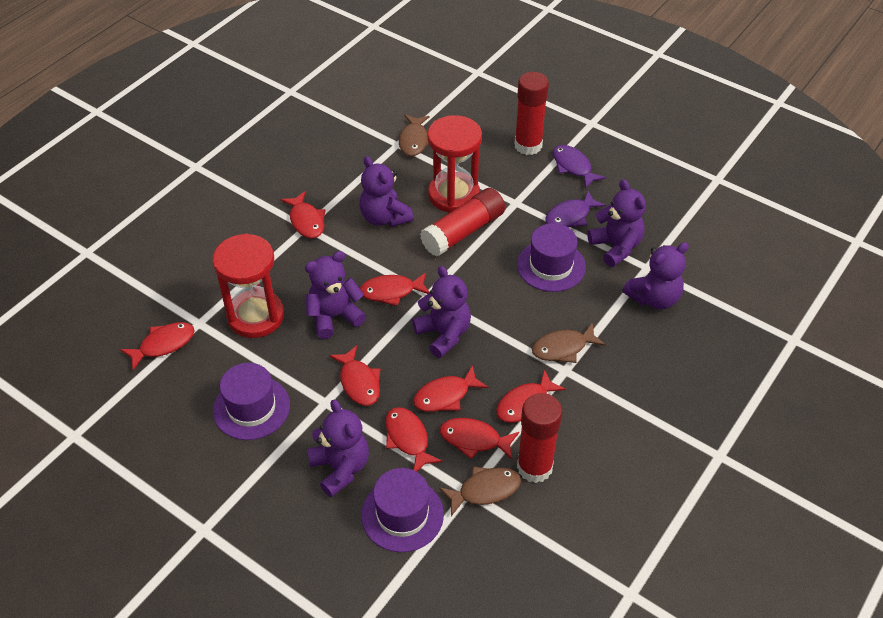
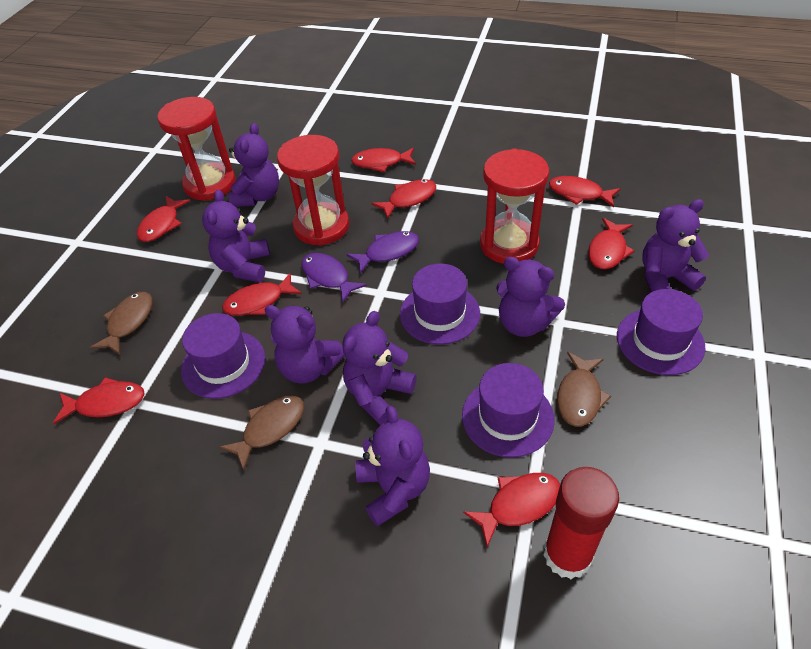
purple hat: [213,363,290,440] [361,468,444,552] [517,223,586,292] = 3 -> [181,313,265,399] [400,264,480,345] [462,363,555,458] [617,289,706,375] = 4
purple teddy bear: [305,251,366,339] [307,399,369,497] [359,156,414,227] [412,266,471,358] [587,179,646,267] [622,242,689,309] = 6 -> [202,189,270,282] [228,123,279,207] [264,305,345,384] [342,311,417,425] [356,405,430,527] [496,257,565,337] [642,199,709,292] = 7
red glue stick: [420,188,505,257] [514,72,549,155] [517,393,562,483] = 3 -> [543,467,619,579] = 1
red hourglass: [213,233,284,338] [427,115,482,213] = 2 -> [157,97,236,201] [277,135,349,246] [480,149,549,264] = 3

